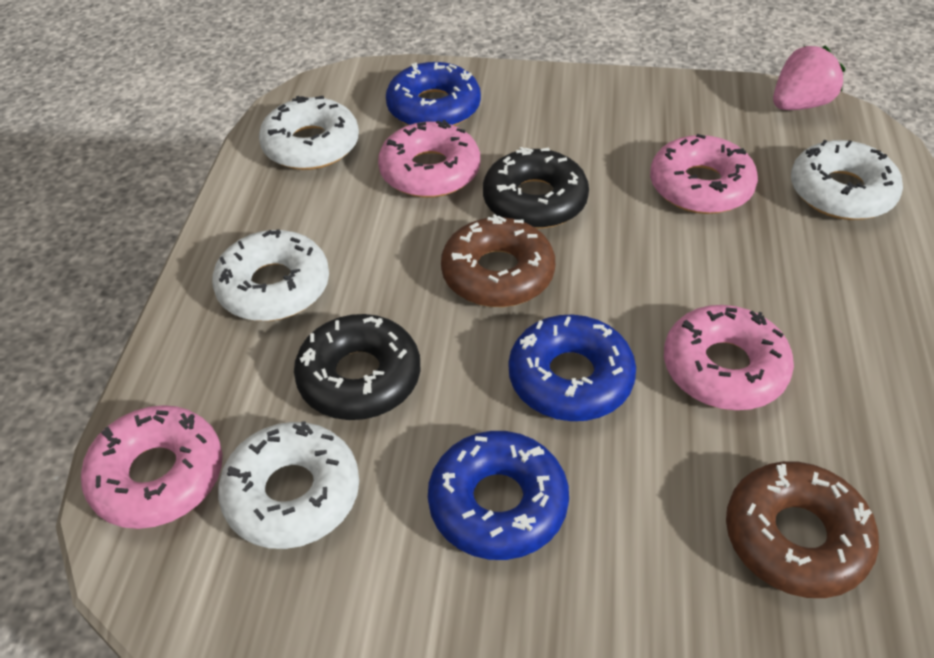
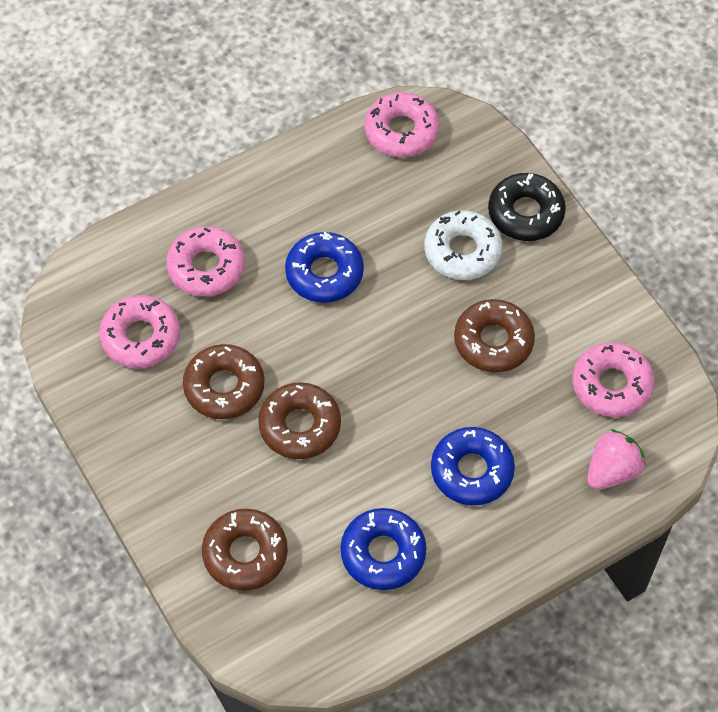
black donut: [294,314,420,420] [483,147,589,229] = 2 -> [488,173,566,241] = 1
brown donut: [441,214,555,307] [726,461,879,598] = 2 -> [183,344,265,419] [202,509,288,591] [258,382,341,459] [454,299,535,373] = 4
white donut: [212,229,329,321] [218,421,359,549] [259,96,359,170] [791,140,903,220] = 4 -> [424,210,502,280] = 1

